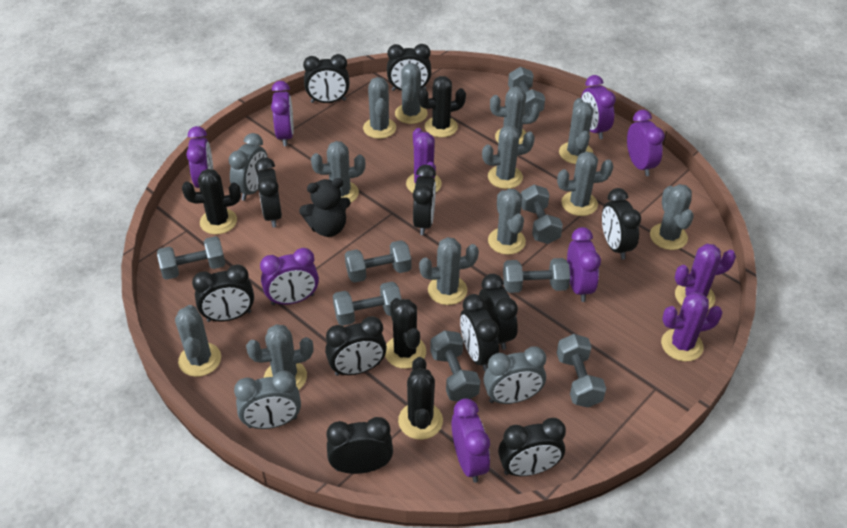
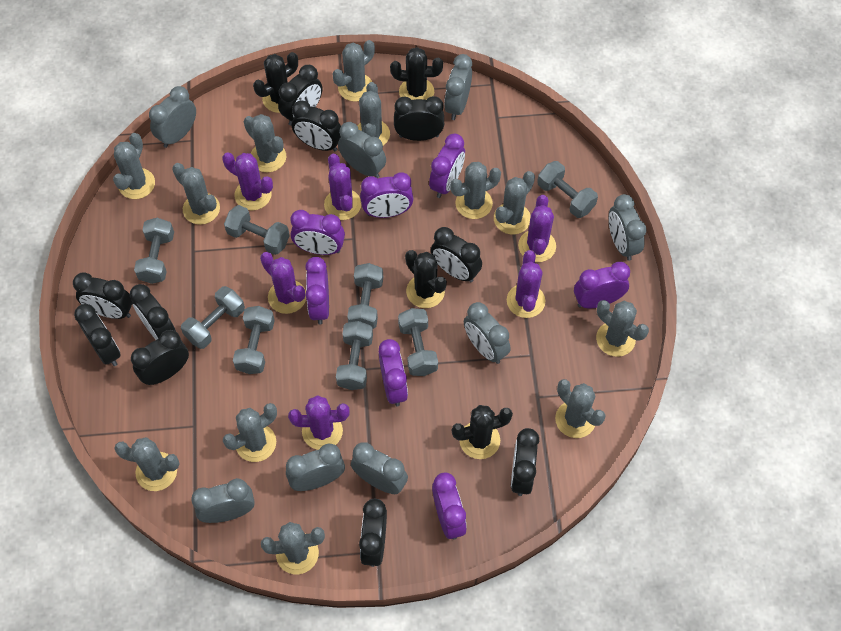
black clock: [192,264,254,322] [255,157,282,228] [303,54,350,103] [325,316,387,376] [327,417,393,474] [387,44,432,91] [413,165,436,235] [460,294,499,371] [479,274,518,350] [498,418,566,476] [602,188,641,260] = 11 -> [73,273,132,319] [74,304,121,366] [130,284,176,340] [131,330,189,385] [278,65,322,126] [292,100,341,151] [359,499,387,567] [394,96,444,141] [431,227,482,283] [511,428,539,496] = 10
black teddy bear: [299,178,351,237] = 1 -> none = 0
grey clock: [229,133,268,201] [234,371,301,429] [483,346,546,404] = 3 -> [149,86,196,148] [191,478,255,523] [286,444,345,491] [338,122,386,178] [351,442,408,494] [444,54,472,120] [464,302,511,364] [609,194,646,261] = 8
purple cactus: [406,128,442,193] [661,292,723,361] [675,244,736,309] = 3 -> [222,152,273,210] [260,252,306,314] [288,395,349,450] [324,154,361,220] [507,250,545,318] [518,195,556,262] = 6

